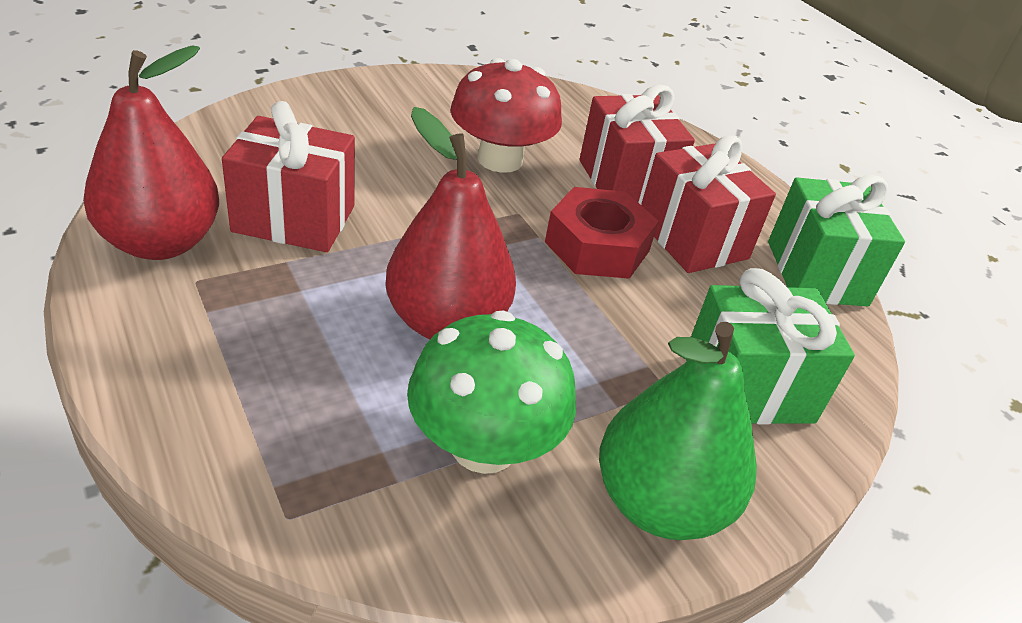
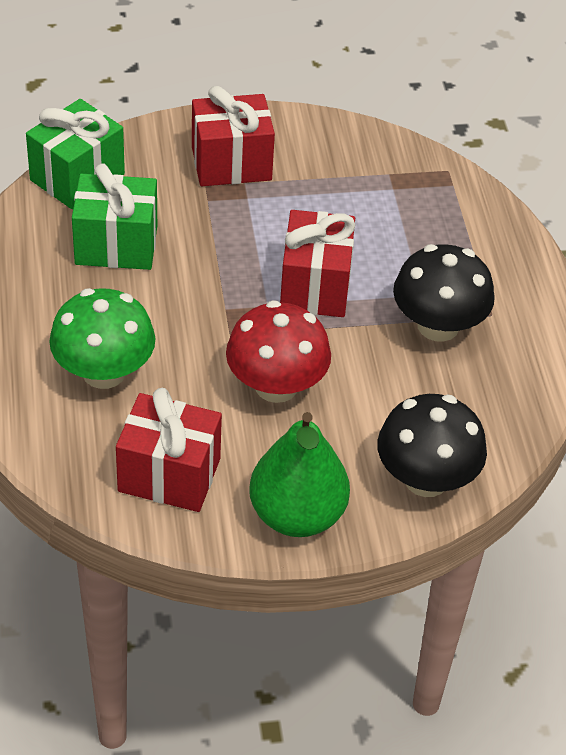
black mushroom: none = 0 -> [377,394,487,497] [393,244,495,342] = 2
red nut: [545,187,659,279] = 1 -> none = 0
red pear: [83,45,219,260] [385,107,516,339] = 2 -> none = 0

